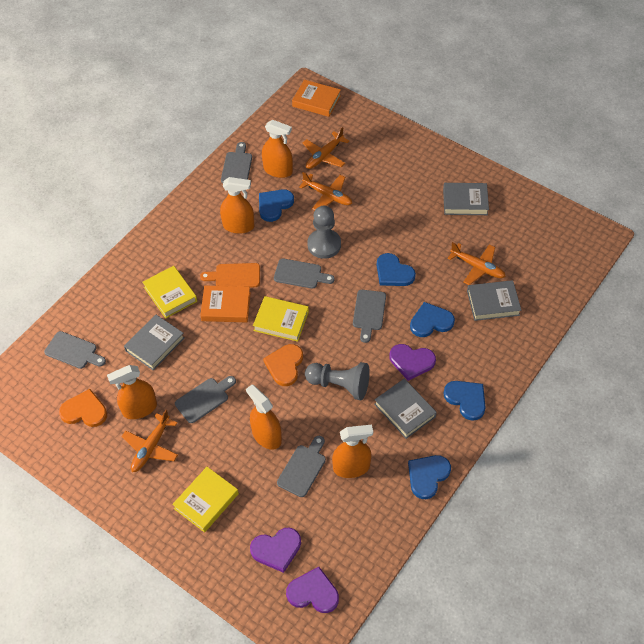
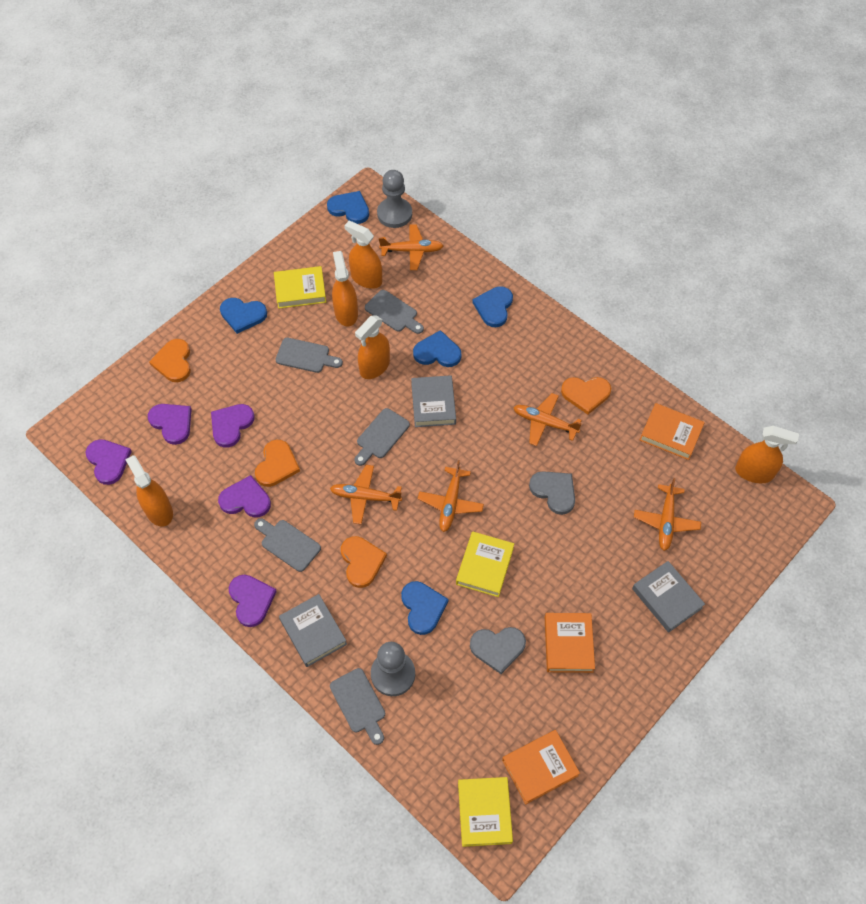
grey book: [124,315,185,370] [374,379,437,439] [443,183,489,215] [467,280,521,321] = 4 -> [279,594,347,667] [411,375,456,427] [632,561,705,633] = 3
grey cutting board: [44,331,106,369] [175,376,236,423] [221,142,252,183] [274,259,335,289] [277,436,326,497] [353,290,386,343] = 6 -> [254,518,321,572] [275,338,343,373] [330,668,385,745] [354,408,410,466] [365,290,424,334] = 5
grey heart: none = 0 -> [470,627,526,674] [529,471,575,515] = 2
orange book: [200,286,251,322] [292,80,341,117] = 2 -> [502,730,580,804] [545,613,595,673] [640,403,705,460] = 3
orange cutting board: [200,263,260,287] = 1 -> none = 0
orange heart: [59,389,107,427] [263,344,303,386] = 2 -> [149,339,191,382] [255,439,300,487] [341,536,387,588] [561,377,611,415] = 4
orange plane: [121,410,178,472] [299,172,352,210] [303,127,349,169] [448,242,506,285] = 4 -> [330,465,402,524] [379,224,443,270] [418,460,484,532] [513,393,582,446] [634,478,701,551] = 5
purple heart: [250,528,301,573] [286,567,339,613] [390,344,436,381] = 3 -> [85,439,132,485] [148,404,192,445] [211,404,255,448] [218,475,271,517] [229,575,277,627] = 5

